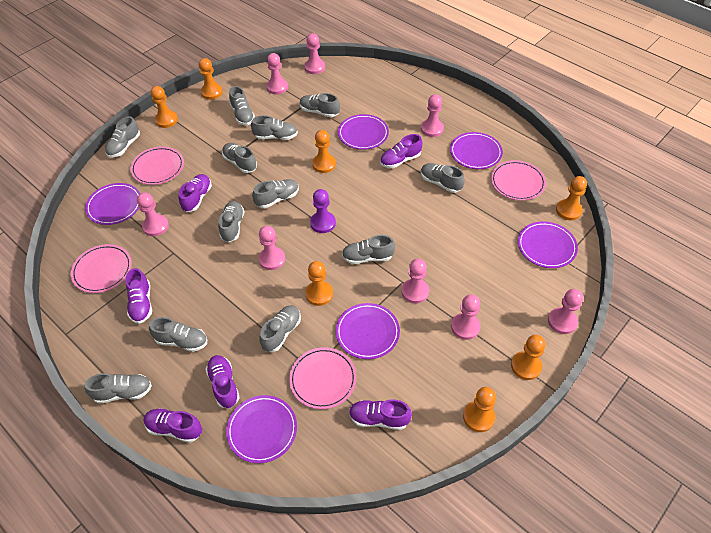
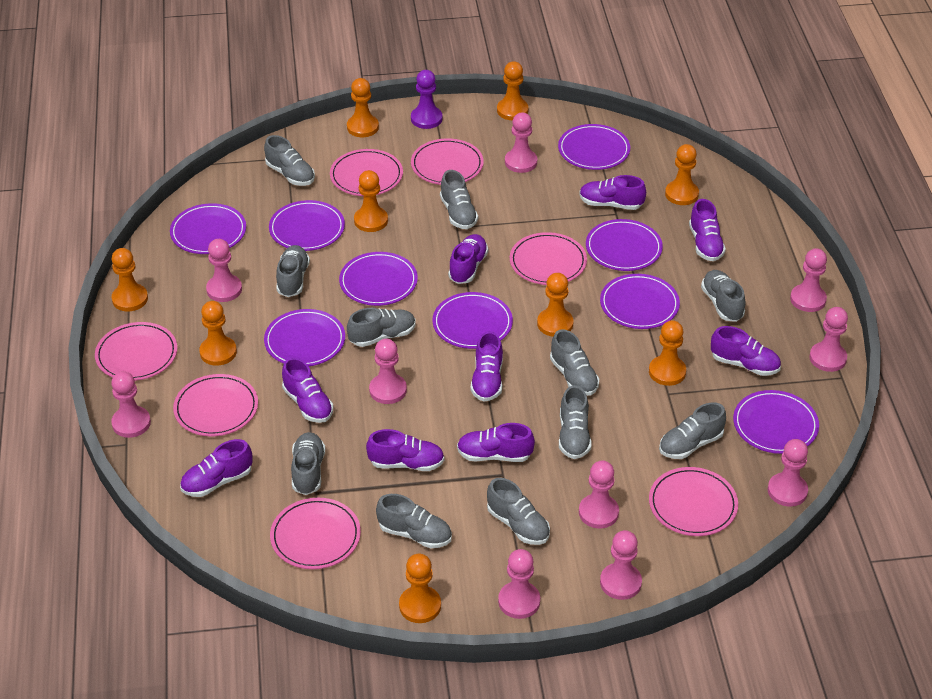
grey shoe: [84,373,152,404] [105,116,140,158] [149,317,207,352] [218,201,245,243] [222,143,257,173] [229,86,255,125] [251,115,298,140] [252,179,299,208] [260,305,301,352] [300,93,340,118] [342,235,395,264] [421,163,465,193] = 12 -> [264,135,315,186] [276,245,310,297] [291,432,325,495] [347,308,415,347] [376,494,452,548] [440,170,478,229] [487,478,550,545] [550,329,599,396] [559,385,591,459] [659,402,726,459] [701,270,745,322] = 11
orange pawn: [151,86,178,128] [199,58,223,100] [305,261,333,306] [312,130,336,173] [463,387,496,432] [511,335,546,380] [556,176,587,220] = 7 -> [112,248,148,312] [199,301,237,366] [347,78,379,137] [354,170,388,232] [399,554,441,623] [497,61,529,120] [537,273,573,337] [649,320,686,386] [665,144,699,205] = 9
pink pawn: [137,192,169,236] [258,226,285,270] [266,53,288,95] [304,33,325,74] [402,259,429,303] [421,94,444,137] [451,294,480,340] [548,289,583,334] = 8 -> [111,371,151,438] [206,239,242,302] [369,338,407,404] [498,549,540,619] [505,112,537,173] [579,460,619,528] [600,530,642,600] [768,439,808,507] [790,248,827,312] [809,307,848,372] = 10
pink plate: [71,244,132,293] [130,147,184,185] [289,347,357,409] [491,160,546,201] = 4 -> [95,322,177,381] [173,374,258,436] [270,498,361,569] [330,149,403,196] [411,138,484,185] [510,232,587,285] [649,467,738,536] = 7
purple plate: [85,183,140,225] [226,395,297,463] [336,303,400,359] [338,114,389,150] [450,132,503,169] [518,221,578,268] = 6 -> [170,203,246,254] [264,309,345,366] [269,200,345,251] [339,252,418,306] [433,292,513,349] [558,124,630,170] [586,219,663,271] [600,274,680,329] [733,390,819,454] = 9
purple shoe: [125,268,152,324] [143,408,202,443] [179,174,212,212] [206,355,240,408] [349,399,412,430] [380,134,422,168] = 6 -> [180,439,253,497] [282,358,333,423] [366,429,444,471] [448,234,488,284] [457,423,535,462] [470,331,503,402] [579,175,646,210] [689,199,726,261] [711,326,781,376] = 9

